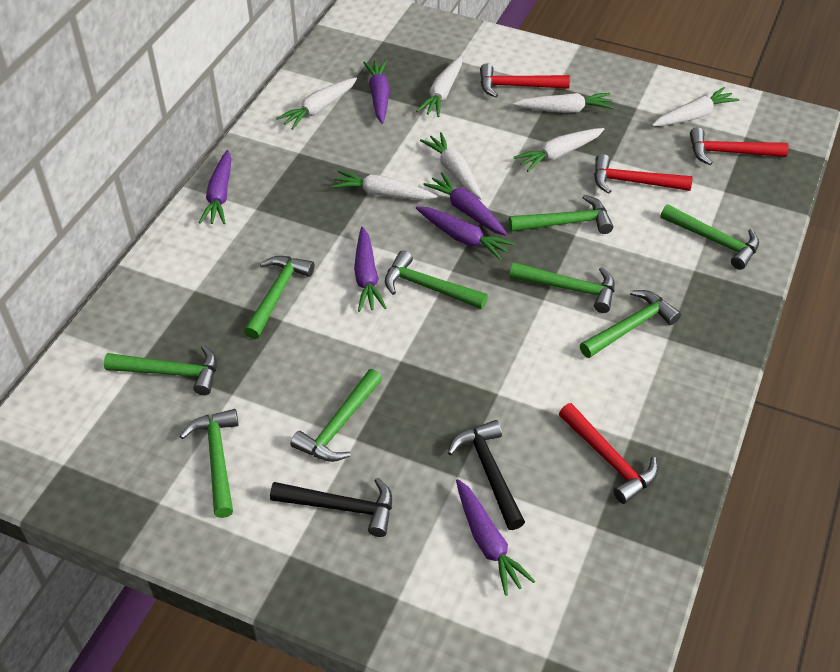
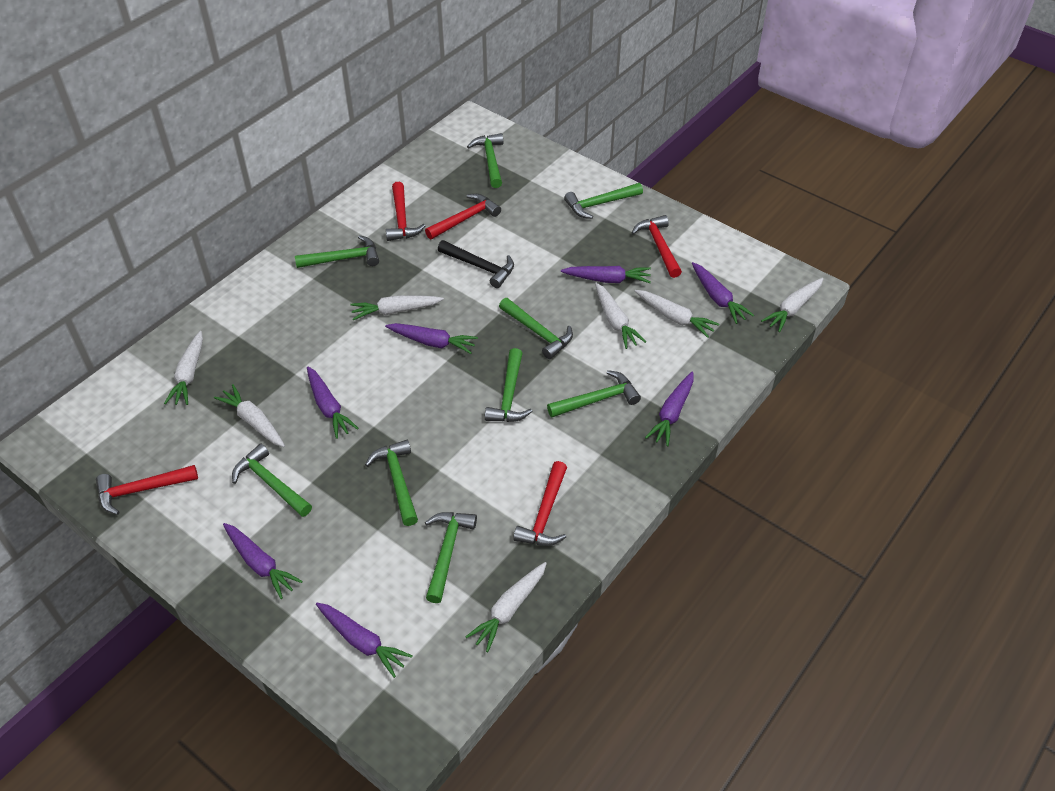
black hammer: [270,478,392,537] [448,420,525,530] = 2 -> [438,240,514,288] = 1
purple carrot: [199,150,231,224] [354,227,386,312] [363,60,390,124] [416,206,515,261] [423,172,507,236] [456,479,535,596] = 6 -> [223,523,303,599] [307,367,359,439] [316,603,413,678] [385,323,478,354] [561,266,651,283] [645,372,694,446] [692,262,754,324] = 7
red hammer: [480,64,570,98] [559,403,658,504] [594,154,693,194] [690,127,789,165] = 4 -> [96,465,198,515] [386,182,425,241] [425,194,501,239] [513,461,567,546] [631,215,682,278] = 5

